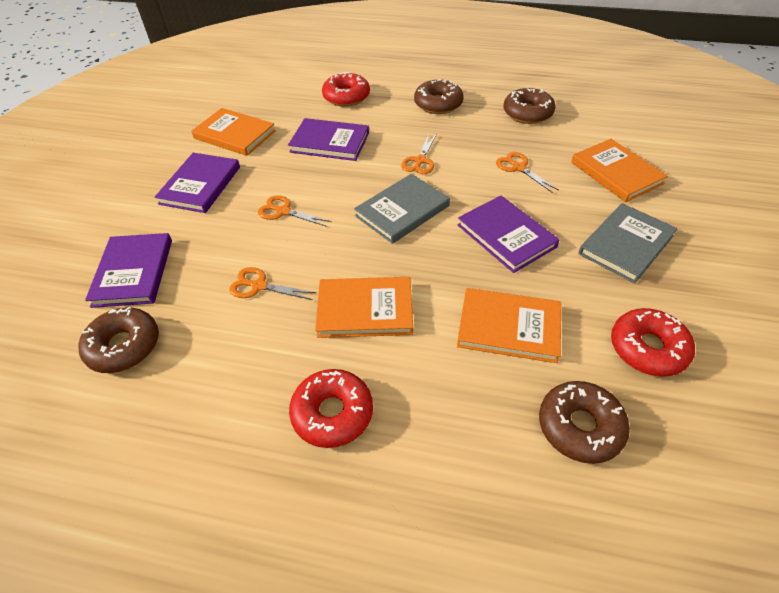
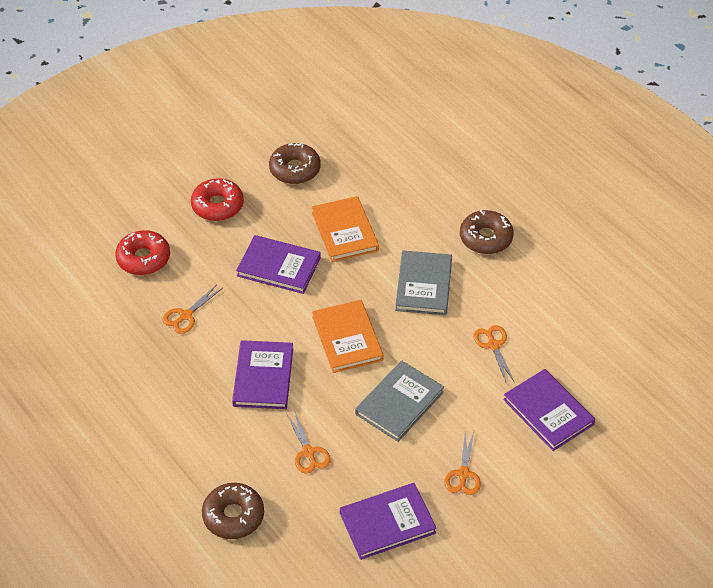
brown donut: [78,306,159,373] [414,79,464,114] [504,88,556,124] [539,381,630,464] = 4 -> [202,483,264,539] [269,143,321,184] [460,210,514,254] = 3
orange book: [191,108,276,156] [315,277,413,338] [457,288,561,363] [571,139,668,202] = 4 -> [311,196,379,262] [312,300,384,373] = 2
red donut: [289,369,373,448] [322,72,370,107] [611,308,695,377] = 3 -> [115,230,170,275] [191,178,244,221] = 2

